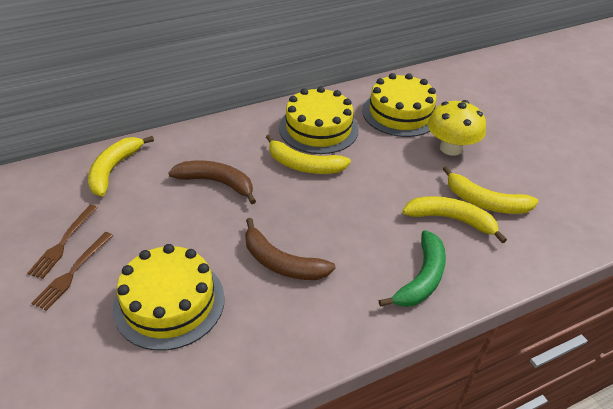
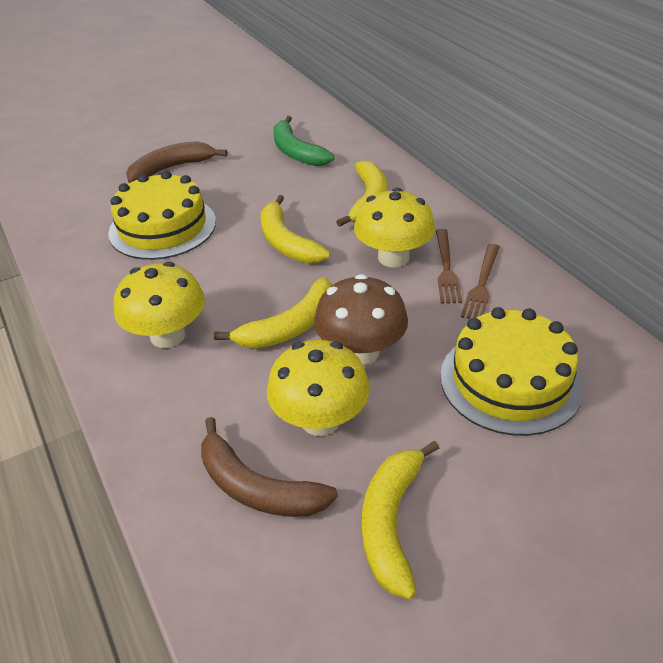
brown mushroom: none = 0 -> [314,274,408,365] = 1
yellow cake: [113,244,225,351] [279,86,359,154] [362,73,437,137] = 3 -> [108,171,216,260] [440,307,584,436] = 2
yellow mushroom: [428,100,486,156] = 1 -> [114,262,205,348] [267,340,370,436] [354,188,435,267] = 3

